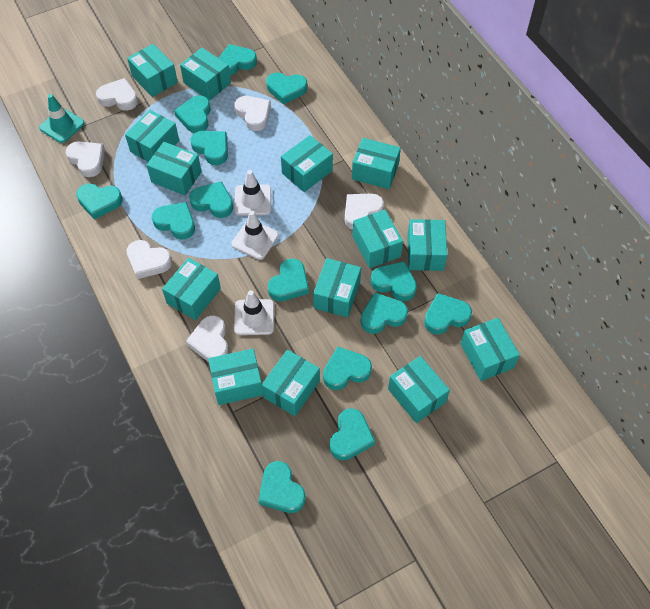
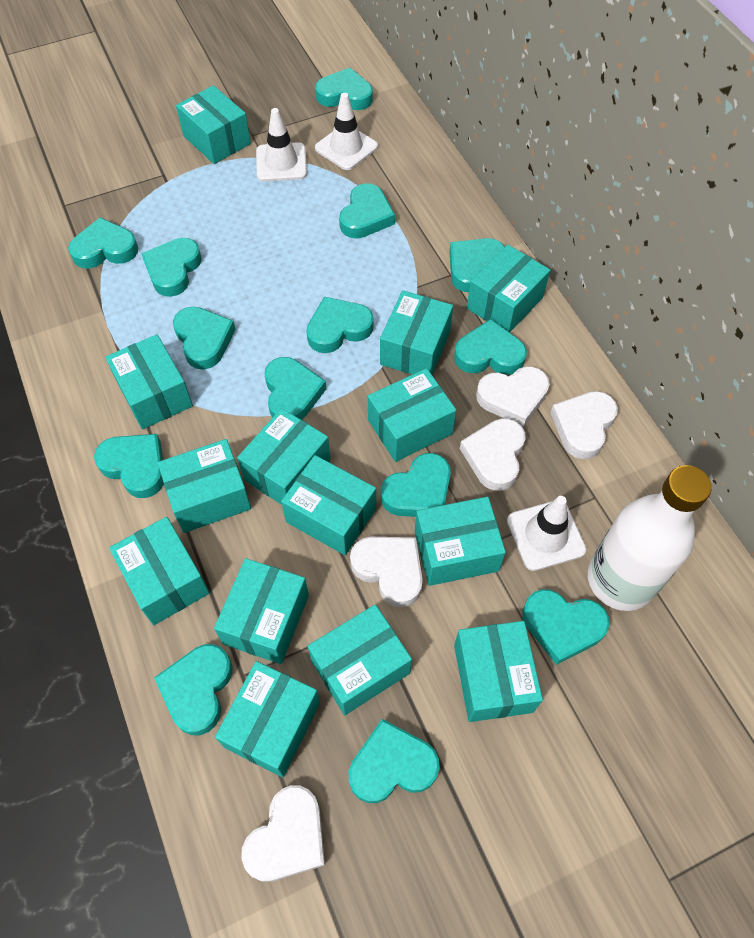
turquoise traffic cone: [39,94,85,143] = 1 -> none = 0
white bottle: none = 0 -> [588,465,712,611] = 1
white heart: [66,141,105,177] [96,78,138,111] [127,240,172,279] [186,315,229,362] [234,96,271,131] [345,193,384,230] = 6 -> [241,785,325,882] [350,537,423,607] [460,418,526,491] [476,367,550,427] [550,391,618,459] = 5

